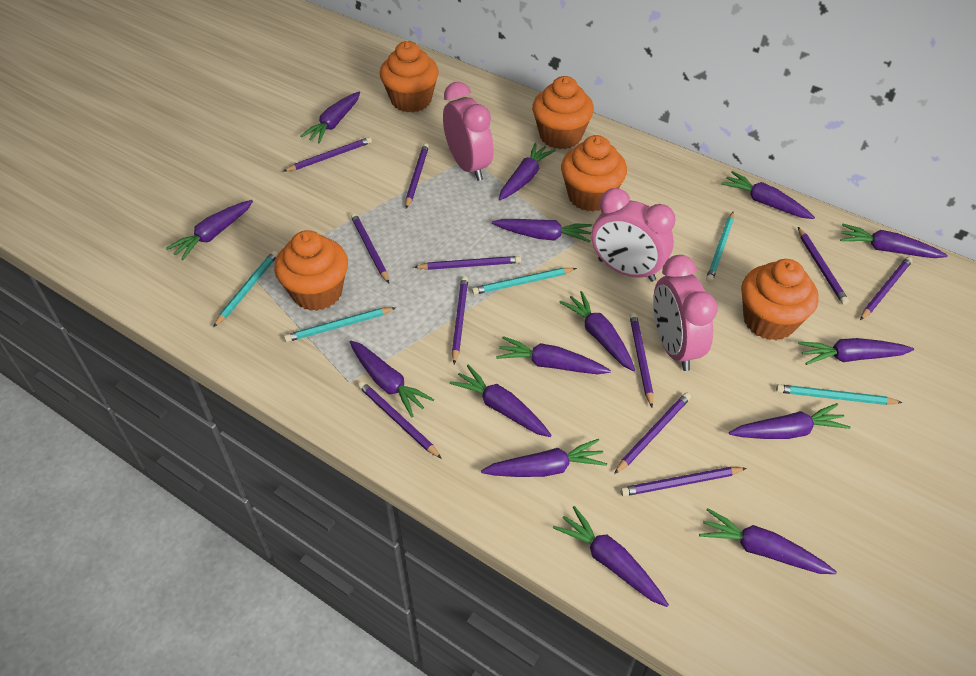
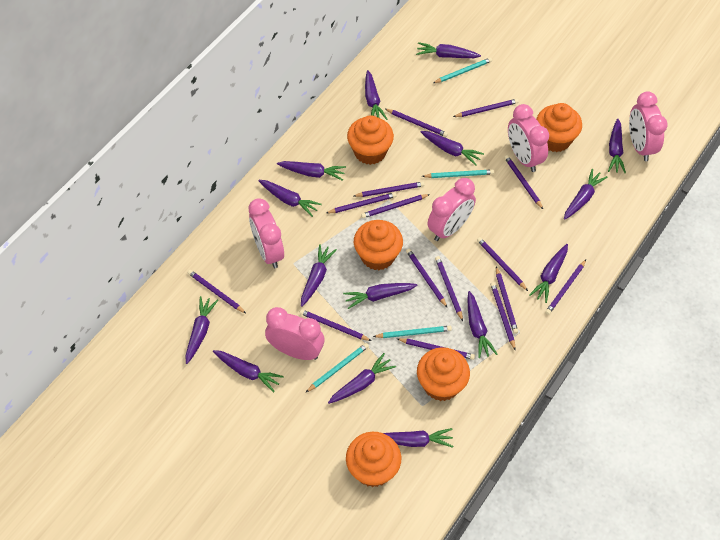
pink clock: [443,82,494,181] [592,188,676,282] [653,255,717,371] = 3 -> [249,198,284,268] [265,307,324,360] [428,178,476,241] [508,104,549,172] [629,92,668,161] = 5
purple pencil: [283,137,372,172] [351,213,389,283] [358,381,442,459] [405,143,429,209] [414,256,521,270] [452,276,468,364] [614,393,691,474] [621,467,747,496] [630,313,653,407] [798,227,849,305] [860,257,913,320] = 11 -> [188,270,246,313] [300,309,371,341] [326,192,396,213] [354,182,425,197] [361,194,430,218] [385,109,448,137] [397,338,475,360] [406,249,448,308] [435,256,463,321] [453,99,519,117] [477,237,528,291] [490,282,515,350] [496,267,518,334] [504,155,543,209] [545,260,586,315] = 15
turquoise pencil: [213,251,278,328] [284,307,396,342] [472,268,577,295] [706,212,734,282] [776,384,903,405] = 5 -> [306,343,369,392] [373,326,452,338] [422,169,494,178] [433,58,492,83] = 4

